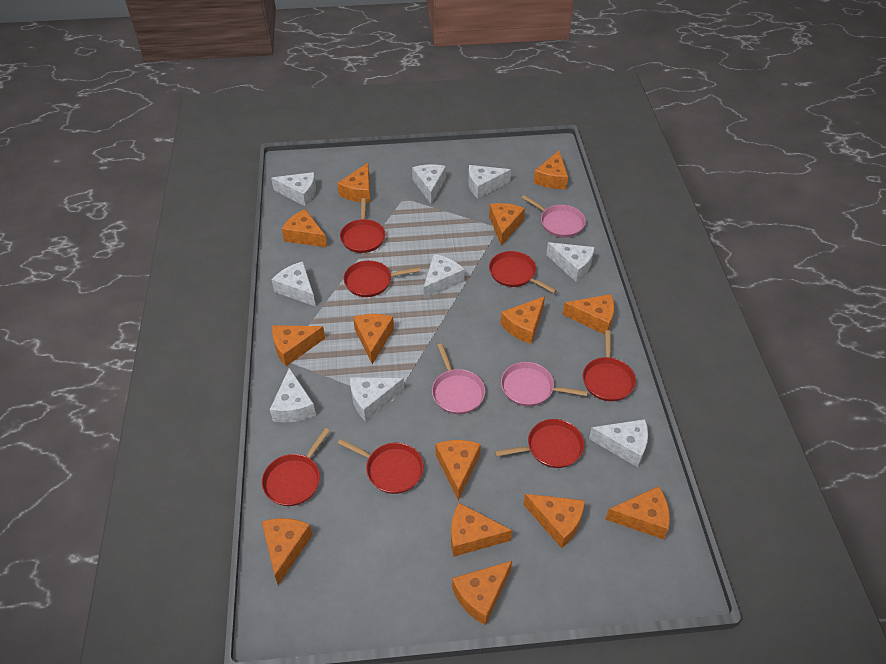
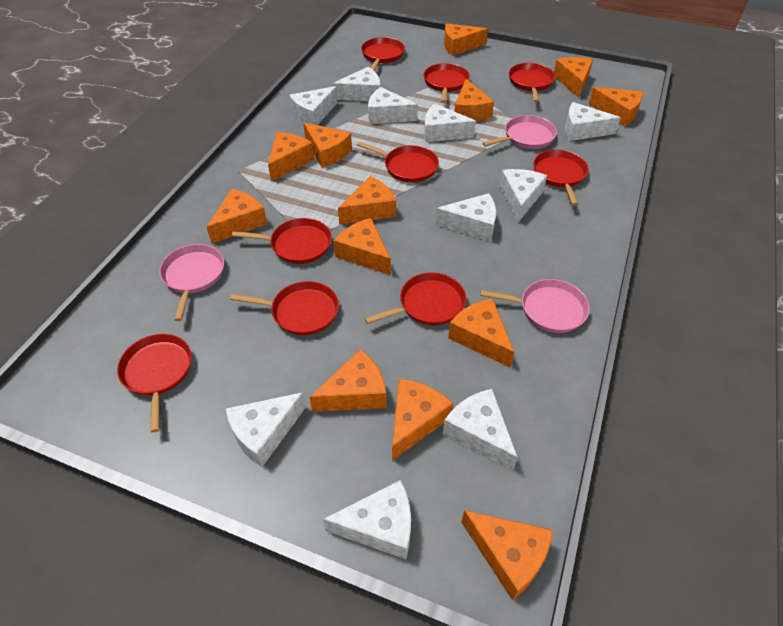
orange cheese: [262,518,312,585] [272,325,325,366] [282,209,327,247] [337,163,370,203] [353,314,394,364] [435,440,481,500] [451,503,512,557] [452,561,512,625] [489,203,525,246] [501,296,545,344] [523,494,585,548] [533,151,568,189] [563,294,614,334] [605,486,670,540] = 14 -> [207,189,267,243] [268,132,315,181] [303,122,352,168] [309,349,386,412] [334,218,391,275] [338,176,396,224] [392,379,453,460] [444,23,488,56] [448,298,514,367] [454,79,494,121] [461,510,553,600] [554,57,593,98] [589,87,643,126] = 13
red pan: [262,428,330,506] [337,439,424,494] [340,198,385,253] [344,260,421,297] [489,251,557,293] [495,419,584,468] [583,330,636,401] = 7 -> [117,334,192,432] [230,281,339,335] [232,218,332,264] [357,141,439,182] [361,37,405,71] [364,272,466,325] [423,63,470,103] [509,63,555,102] [533,150,589,206] = 9
white cheese: [270,368,316,422] [271,172,316,207] [272,261,315,306] [350,377,404,421] [412,164,446,204] [423,254,465,299] [468,165,511,199] [546,242,594,282] [589,419,648,467] = 9 -> [226,392,306,467] [290,86,338,125] [323,480,411,559] [332,67,380,101] [368,87,418,124] [424,103,476,142] [435,193,496,241] [443,389,518,471] [499,169,547,222] [565,102,621,141] = 10

